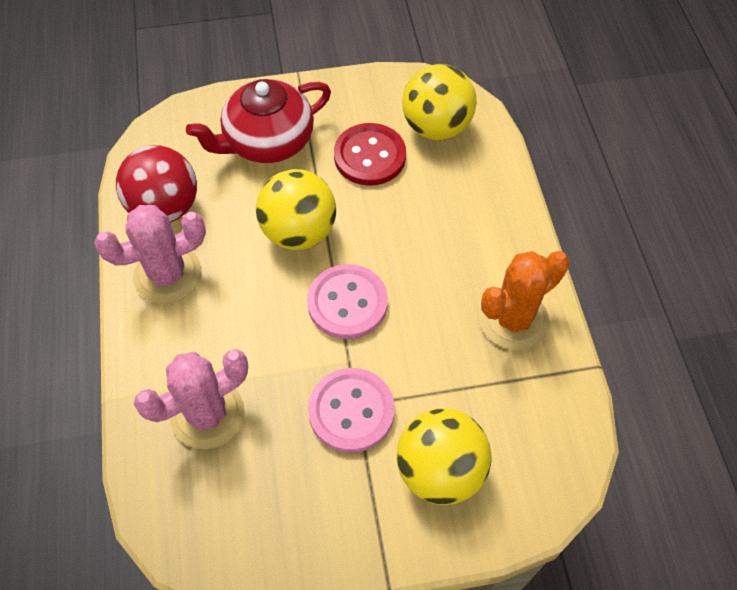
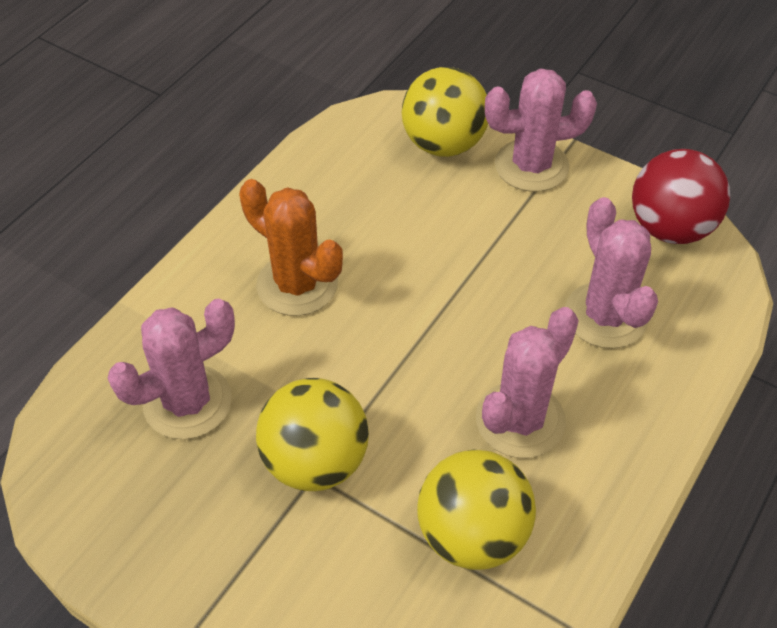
pink button: [307,264,388,339] [308,368,395,453] = 2 -> none = 0
pink cactus: [94,205,206,304] [134,349,248,449] = 2 -> [108,299,235,439] [476,307,579,458] [485,68,597,192] [565,197,658,348] = 4
red button: [334,123,406,185] = 1 -> none = 0
red teapot: [186,79,331,163] = 1 -> none = 0

